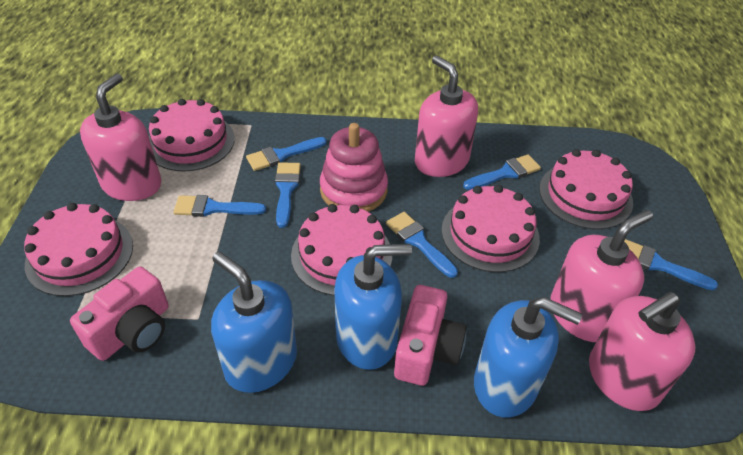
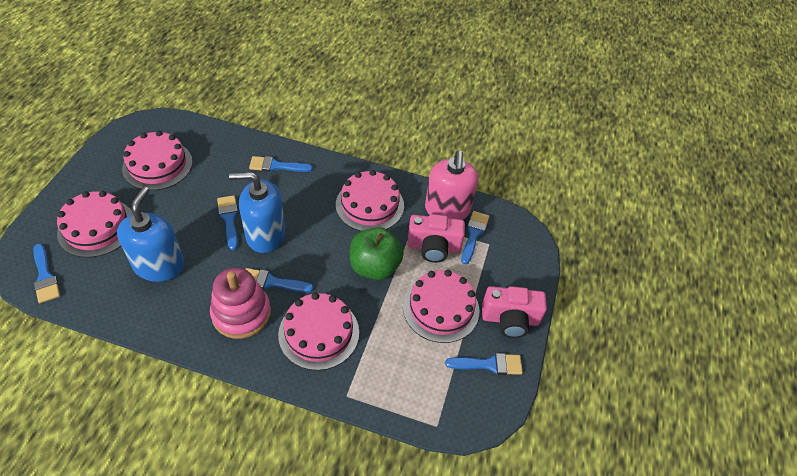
blue soap dispenser: [211,252,297,393] [334,244,412,370] [474,297,582,417] = 3 -> [117,187,184,282] [229,172,285,253] = 2
green apple: none = 0 -> [350,227,404,280] = 1
pink soap dispenser: [80,74,162,201] [415,56,478,177] [550,210,653,342] [589,292,695,411] = 4 -> [425,151,478,220] = 1

